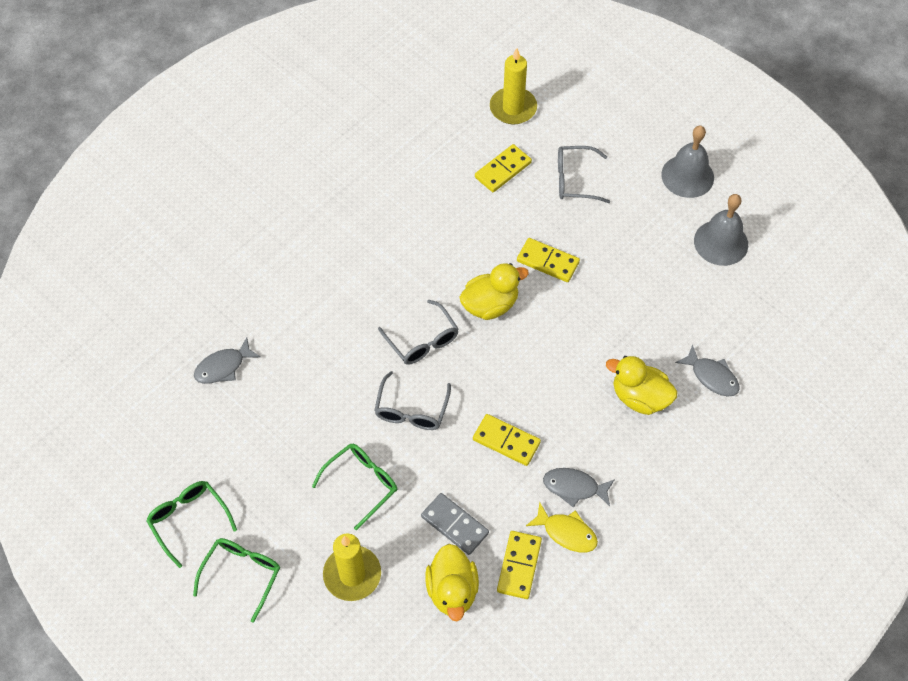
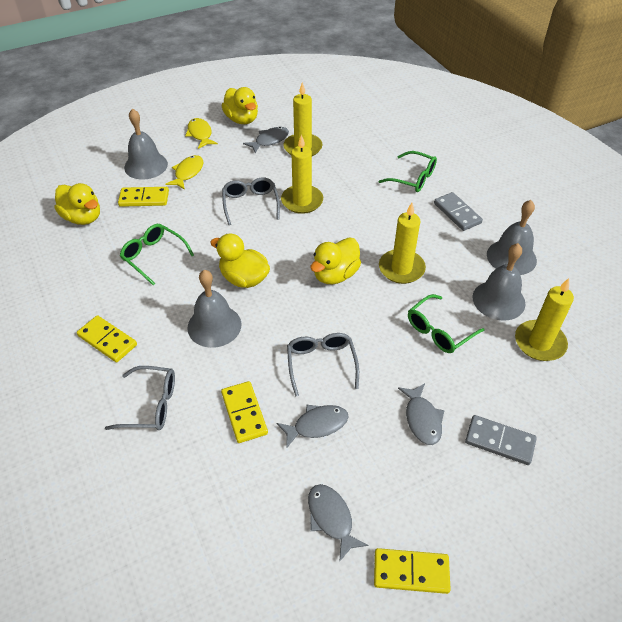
grey bell: [661,125,714,198] [694,194,748,266] = 2 -> [124,108,168,179] [187,270,241,348] [473,243,525,321] [487,200,537,275] = 4
grey domino: [421,493,489,555] = 1 -> [434,192,483,231] [465,415,537,465] = 2
grey fish: [194,337,260,384] [543,468,615,507] [675,344,740,396] = 3 -> [243,127,289,153] [277,405,348,449] [308,484,368,561] [398,383,445,445] = 4
yellow candle: [323,533,381,601] [490,48,537,124] = 2 -> [281,135,323,214] [283,82,322,156] [379,203,426,284] [515,278,574,361] = 4
yellow duck: [425,544,479,621] [459,263,529,320] [606,356,677,415] = 3 -> [54,183,100,225] [210,233,270,288] [222,87,258,124] [310,237,361,285] = 4
yellow fish: [526,502,598,553] = 1 -> [165,155,203,190] [185,118,218,149] = 2

